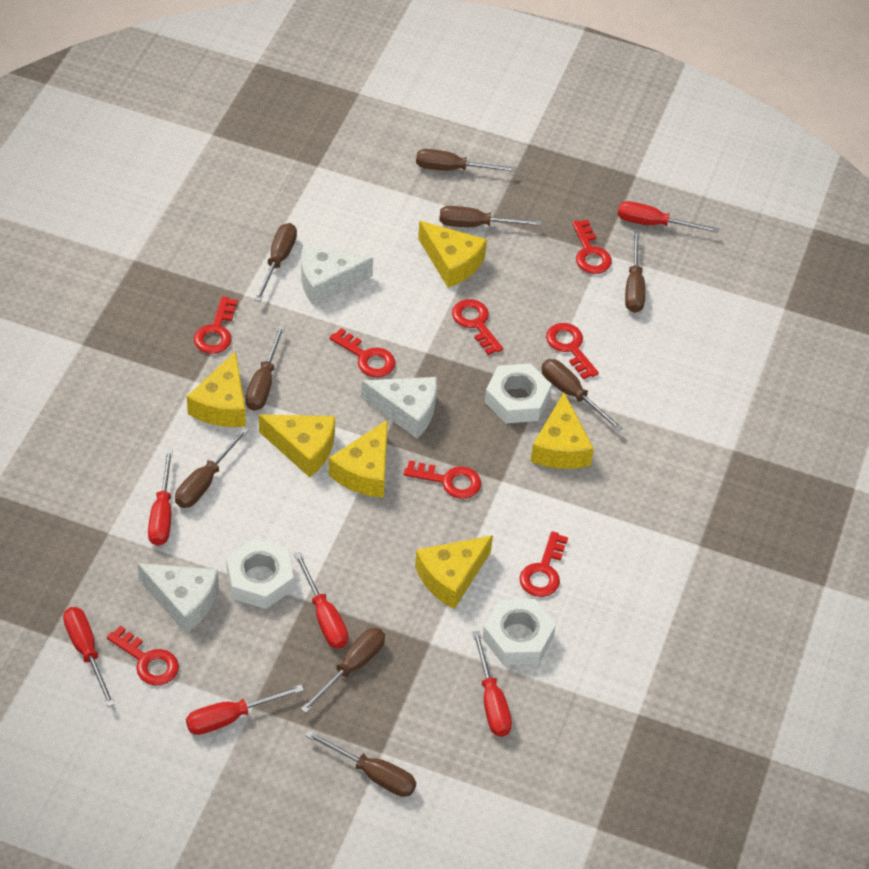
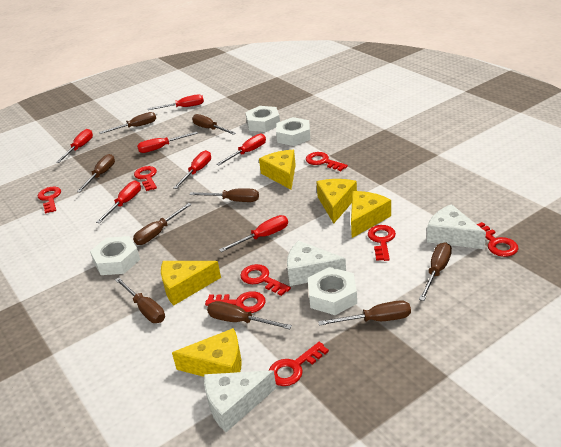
red screwdriver: [63,607,115,707] [148,450,173,546] [186,684,304,735] [294,552,348,649] [472,631,512,737] [618,201,719,233] = 6 -> [56,129,93,163] [96,181,141,223] [137,132,198,153] [148,94,204,110] [174,150,211,189] [216,133,266,166] [219,215,288,252] = 7
white nut: [226,539,294,609] [482,599,556,665] [485,363,552,424] = 3 -> [90,236,140,275] [245,106,280,132] [276,117,310,146] [308,267,357,315] = 4
yellow cheese: [187,351,246,427] [259,414,335,477] [329,419,388,498] [415,535,493,609] [418,221,487,288] [530,393,594,469] = 6 -> [161,261,221,305] [172,328,242,377] [259,150,296,190] [316,179,357,223] [351,191,391,238] = 5

